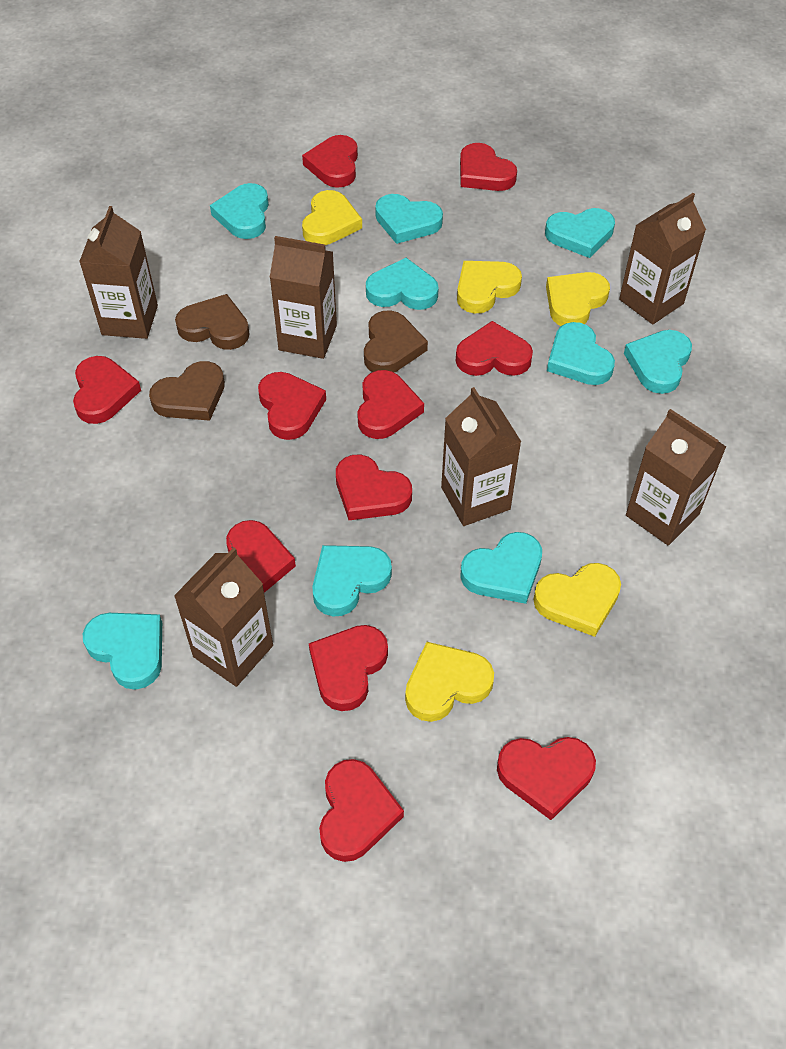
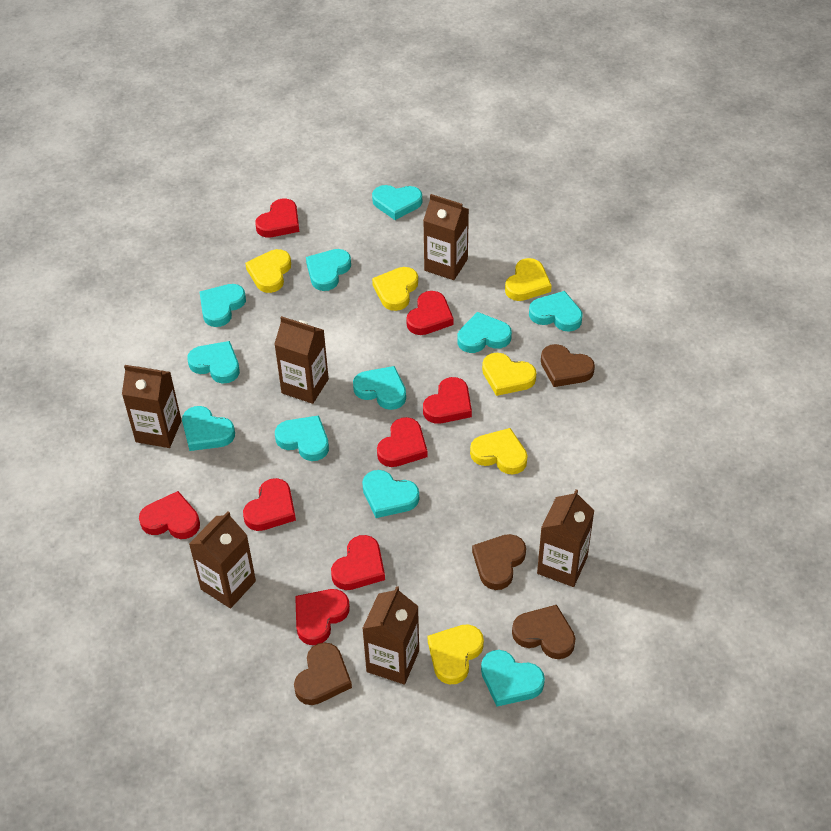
brown heart: [149,361,225,421] [175,294,249,350] [364,310,428,372] = 3 -> [294,642,352,705] [472,534,526,590] [512,605,575,659] [541,344,595,387] = 4
red heart: [73,356,141,424] [226,520,296,593] [258,372,326,440] [302,135,358,188] [309,625,388,711] [319,759,404,862] [336,454,412,520] [357,370,424,439] [456,321,533,376] [460,143,517,191] [497,737,596,820] = 11 -> [139,491,200,539] [243,478,296,531] [255,199,299,238] [295,589,350,645] [331,535,385,590] [377,417,428,467] [406,291,454,335] [423,377,472,424] = 8
turquoise heart: [83,613,162,690] [210,183,269,239] [312,545,392,616] [366,258,439,310] [375,194,443,244] [460,532,542,604] [545,208,615,258] [547,322,615,385] [624,330,692,394] = 9 -> [182,406,235,451] [187,341,240,384] [199,284,246,327] [275,415,329,461] [306,249,351,291] [353,366,406,410] [362,470,419,518] [372,185,422,220] [458,312,512,353] [481,650,545,706] [529,291,583,332] = 11
yellow heart: [302,190,362,245] [405,642,494,722] [457,261,522,313] [533,563,621,637] [546,272,610,326] = 5 -> [245,249,291,293] [372,267,418,311] [428,624,484,684] [470,428,527,475] [482,353,536,396] [505,258,552,301] = 6

